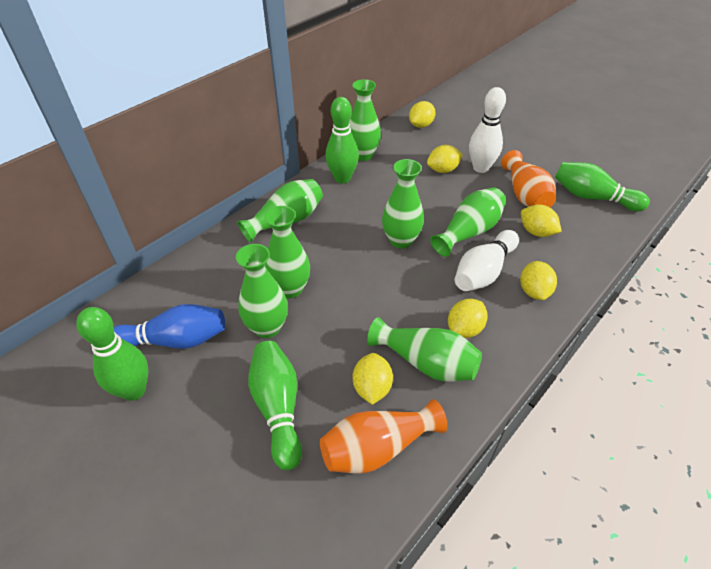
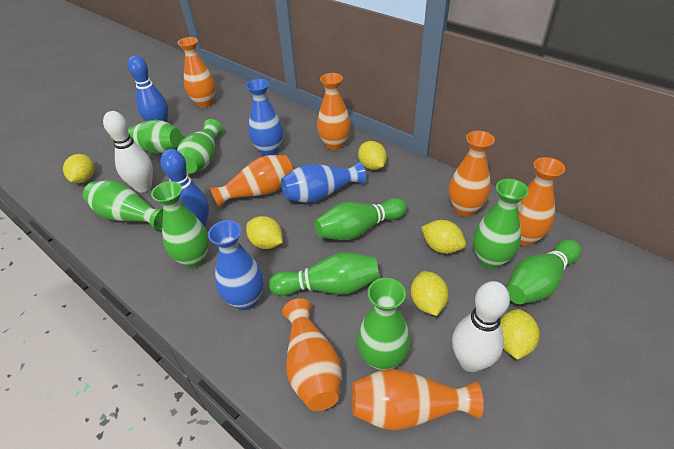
blue bowling pin: [114,304,225,349] = 1 -> [128,55,168,122] [161,149,209,228] = 2
blue vase: none = 0 -> [208,220,264,310] [246,79,283,156] [281,162,366,203] = 3
green bowling pin: [76,307,149,401] [248,341,302,470] [325,97,359,183] [555,162,650,211] = 4 -> [269,252,380,296] [315,198,407,240] [507,240,581,304] = 3
green vase: [236,244,288,338] [237,179,323,243] [264,206,310,298] [349,79,381,161] [367,317,482,381] [382,159,424,248] [430,187,506,257] = 7 -> [83,181,163,231] [110,119,182,153] [151,181,209,268] [177,119,223,174] [357,278,411,371] [473,179,529,269] = 6
orange vase: [320,399,447,473] [501,150,556,207] = 2 -> [178,37,215,108] [209,155,293,209] [282,298,342,411] [317,73,351,150] [352,369,483,430] [449,131,495,216] [517,157,565,246] = 7

